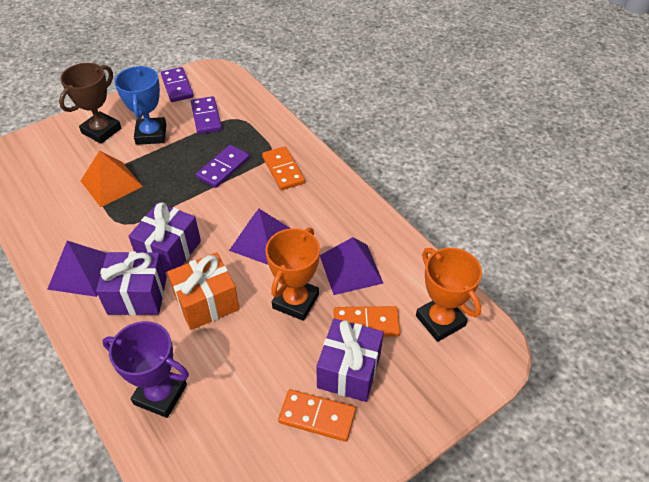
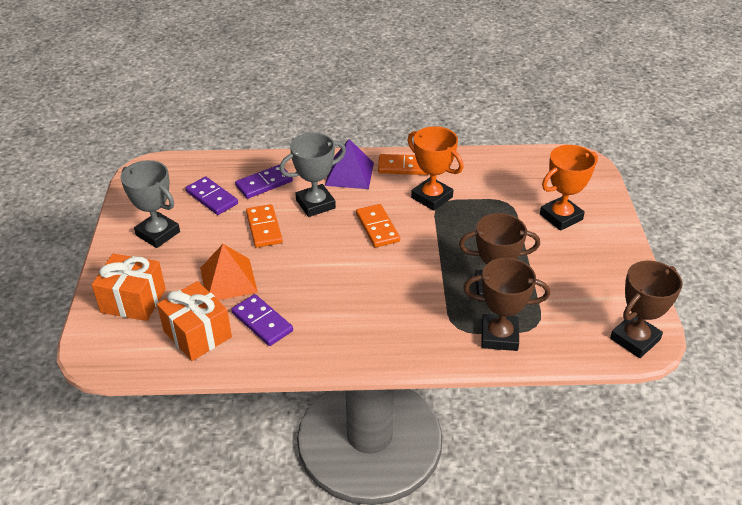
blue trophy: [115,66,167,145] = 1 -> none = 0
brown trophy: [59,63,121,144] = 1 -> [459,213,540,301] [463,258,550,351] [610,260,682,358] = 3
grey trophy: none = 0 -> [121,160,180,248] [280,133,346,217] = 2
orange gift: [167,252,240,330] = 1 -> [92,254,166,321] [157,281,232,361] = 2
purple gift: [96,252,167,315] [129,202,201,273] [317,319,384,402] = 3 -> none = 0
purple pyramid: [47,241,106,297] [229,209,291,265] [320,237,383,295] = 3 -> [325,139,374,189] = 1
purple trophy: [102,321,189,418] = 1 -> none = 0

